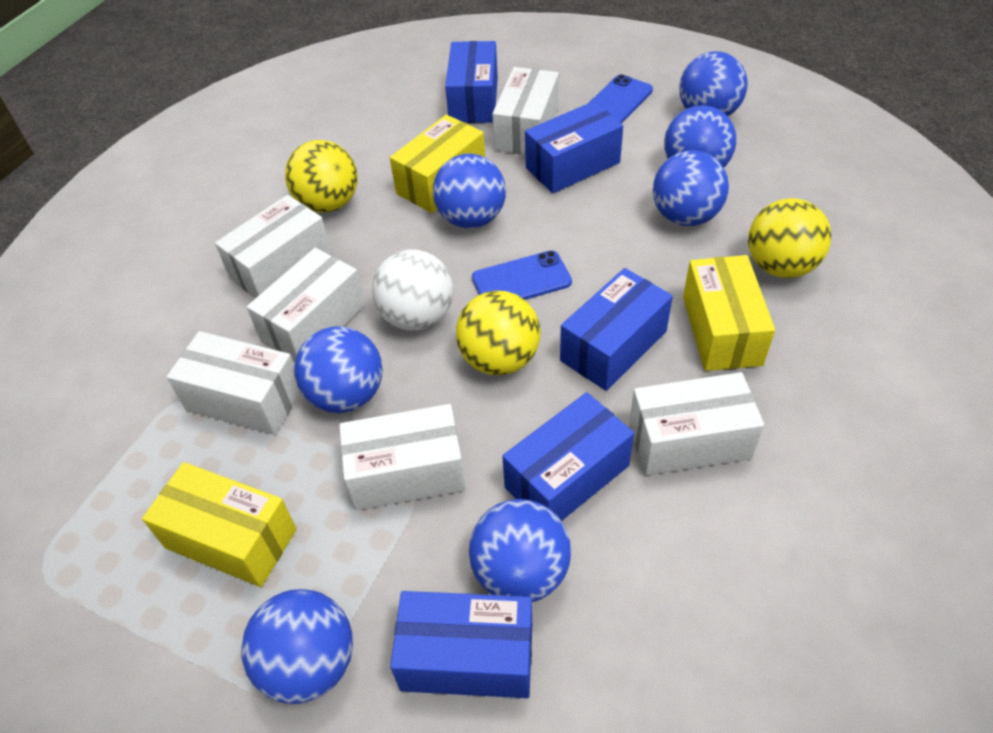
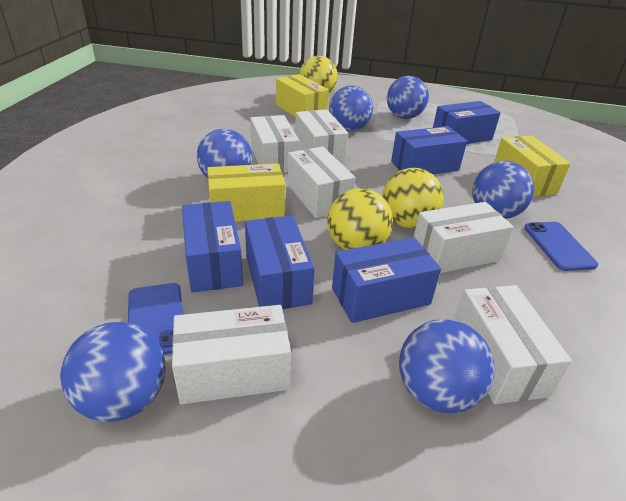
blue ball: [241,589,353,704] [294,326,383,413] [433,154,506,228] [469,499,571,602] [653,150,729,226] [664,105,736,168] [679,51,748,116] = 7 -> [60,322,166,422] [197,129,252,178] [329,86,373,132] [387,76,429,119] [399,319,495,414] [472,161,534,219] = 6
white ball: [372,250,453,331] = 1 -> none = 0

